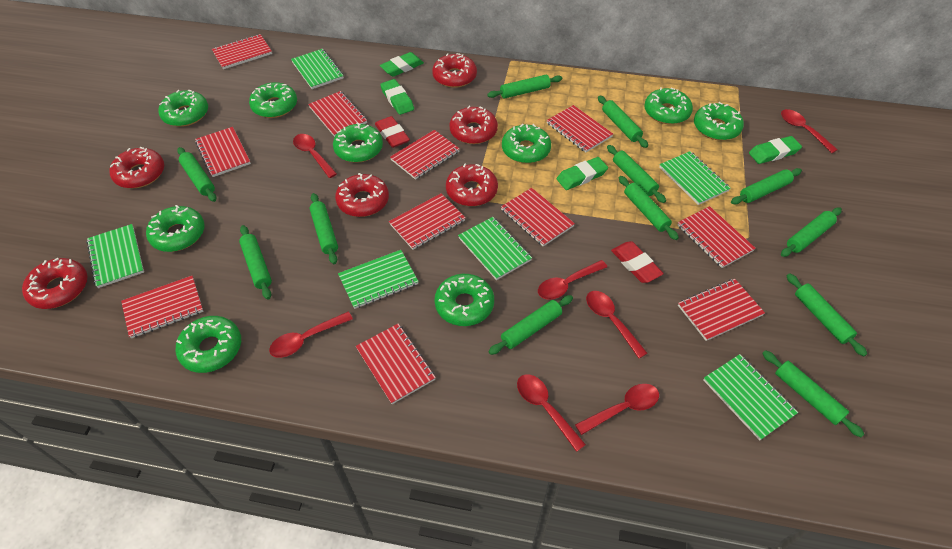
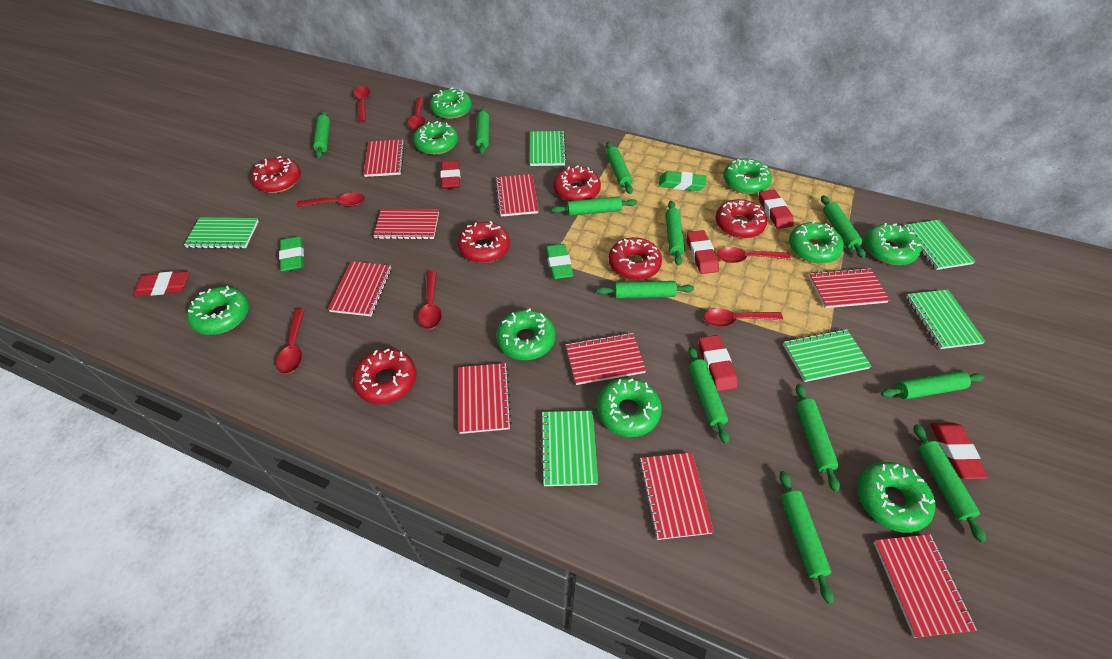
green eraser: [380,52,424,77] [380,79,414,115] [557,157,608,190] [749,136,802,164] = 4 -> [279,236,304,272] [545,244,574,279] [659,171,707,191] = 3
red eraser: [375,116,410,148] [611,241,664,283] = 2 -> [133,271,189,296] [441,161,460,189] [687,230,719,274] [699,335,738,391] [759,189,794,229] [931,422,988,479] = 6
red notebook: [121,276,203,338] [195,127,251,177] [212,34,272,69] [308,91,367,137] [356,323,436,404] [389,193,465,250] [390,130,460,180] [501,188,575,247] [547,105,613,153] [678,206,756,268] [678,279,765,341] = 11 -> [328,261,392,316] [364,139,405,177] [373,209,439,240] [458,363,512,434] [495,174,539,217] [566,333,646,385] [639,452,714,540] [809,268,890,308] [874,534,977,638] = 9

